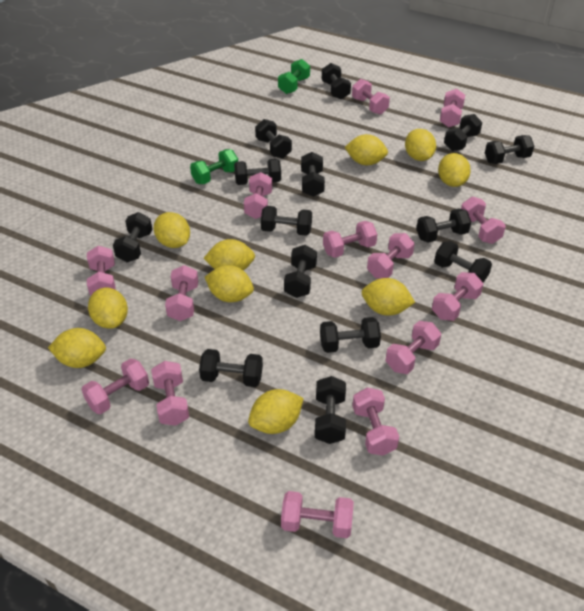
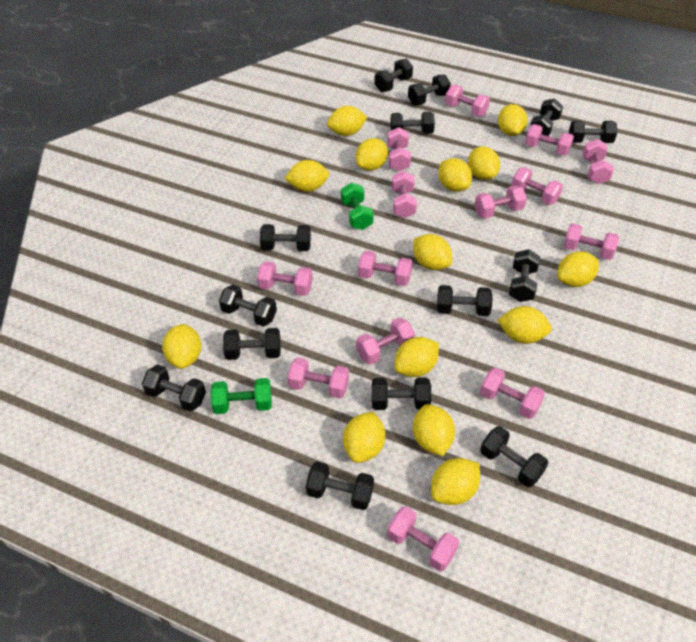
yellow lemon: [48,328,106,368] [88,288,128,329] [153,212,190,248] [204,239,255,271] [205,265,254,302] [248,389,304,434] [344,134,388,165] [362,278,415,316] [405,129,436,161] [438,153,471,187] = 10 -> [162,324,201,369] [284,160,329,192] [327,106,367,136] [343,412,385,463] [356,138,388,171] [394,337,439,377] [413,234,452,270] [413,404,455,456] [431,458,480,505] [438,158,472,192] [468,146,500,180] [497,306,552,344] [498,104,528,136] [557,251,599,287] = 14

